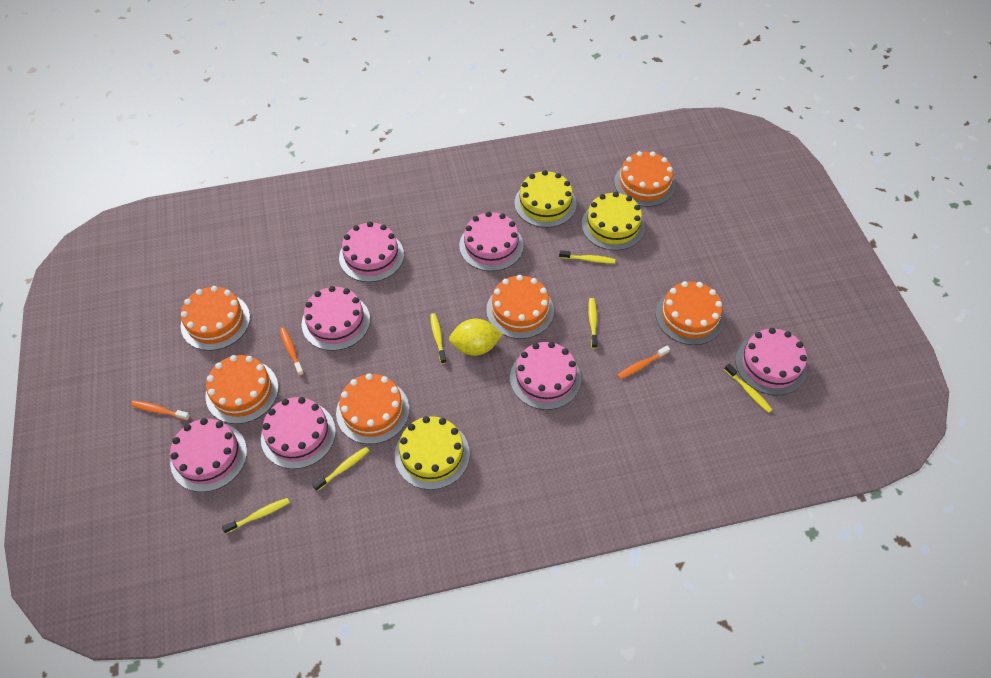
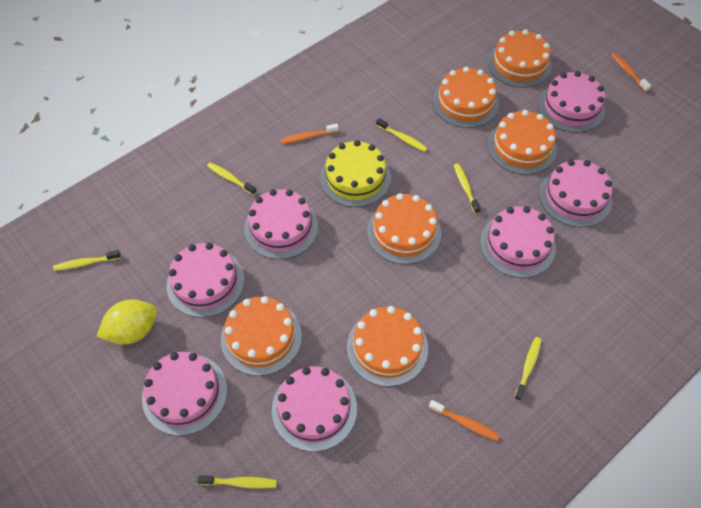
yellow cake: [395,416,470,490] [514,170,576,228] [582,192,645,250] = 3 -> [320,140,391,207] = 1

